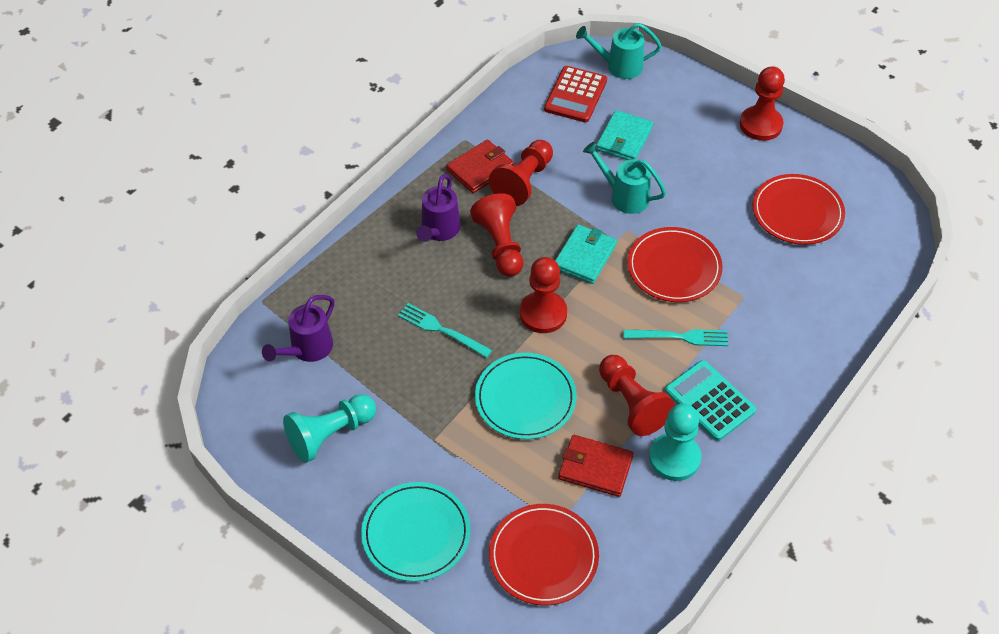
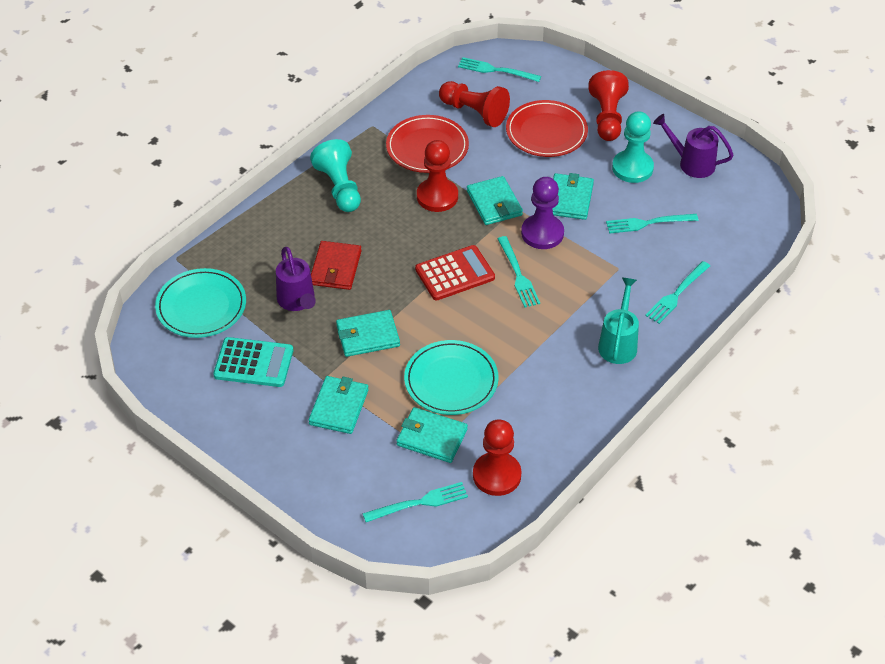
purple pawn: none = 0 -> [521,177,564,249] = 1
red pawn: [470,193,523,276] [489,140,553,206] [520,257,567,333] [599,355,675,436] [740,66,785,141] = 5 -> [417,140,458,212] [439,81,510,127] [473,419,522,496] [589,70,629,141] = 4
red plate: [489,504,599,605] [627,227,723,302] [753,174,845,245] = 3 -> [386,115,469,173] [506,100,588,157] = 2
red wallet: [446,139,514,193] [558,435,634,497] = 2 -> [311,241,361,290] = 1
turquoise fork: [398,303,492,358] [623,329,728,346] = 2 -> [362,482,468,522] [458,57,541,82] [498,236,540,308] [606,214,699,234] [645,261,710,324] = 5
turquoise wallet: [555,224,617,284] [596,110,653,160] = 2 -> [308,376,369,434] [336,310,400,357] [396,407,468,463] [467,176,523,225] [552,173,594,220] = 5
turquoise watering can: [576,23,662,79] [583,142,666,214] = 2 -> [598,277,639,364] = 1

